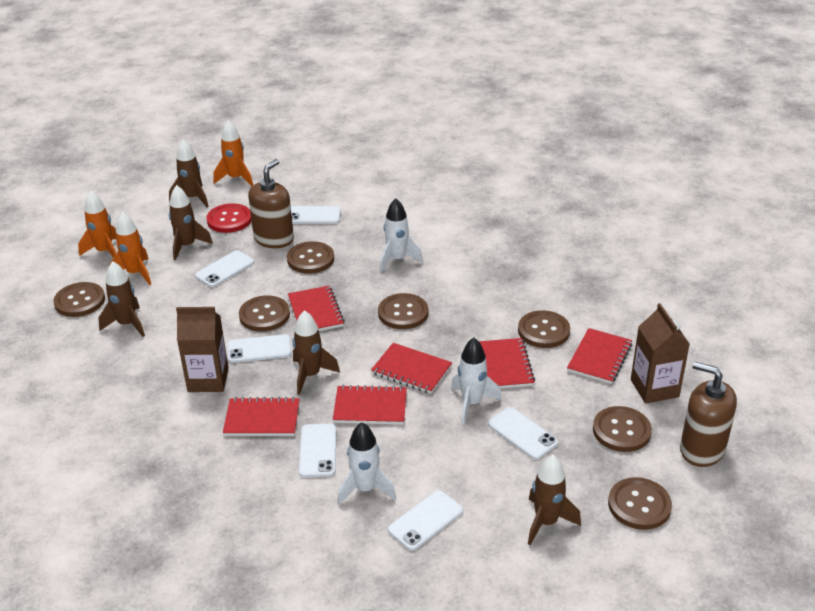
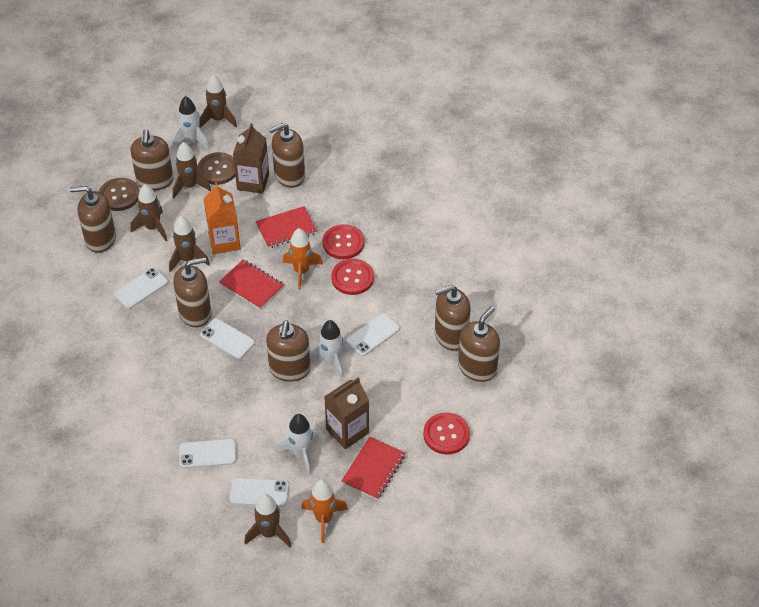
brown button: [53,282,105,317] [239,295,290,332] [287,241,334,274] [378,293,428,329] [518,310,570,348] [593,406,652,452] [608,477,672,530] = 7 -> [99,178,140,211] [197,152,235,185] = 2
brown soap dispenser: [248,159,294,248] [680,362,737,467] = 2 -> [70,186,116,253] [130,129,174,191] [173,257,211,327] [266,320,310,382] [269,123,305,188] [435,285,471,351] [458,306,500,382] = 7
orange carton: none = 0 -> [203,183,241,254] = 1
orange rocket: [78,191,116,258] [109,212,151,285] [213,120,253,186] = 3 -> [282,228,323,290] [302,480,348,543] = 2
red button: [206,203,252,233] = 1 -> [322,224,364,259] [331,259,374,295] [423,412,470,455] = 3
red notebook: [223,397,300,436] [288,286,345,331] [333,385,407,424] [371,343,452,394] [479,338,535,388] [567,328,632,384] = 6 -> [219,259,284,309] [256,206,317,248] [341,437,405,500] = 3
white phone: [195,250,254,287] [228,334,291,363] [291,206,341,224] [299,424,337,477] [388,490,463,551] [488,407,558,459] = 6 -> [114,268,168,309] [179,439,236,468] [200,318,255,359] [229,478,289,507] [346,313,400,356] = 5

